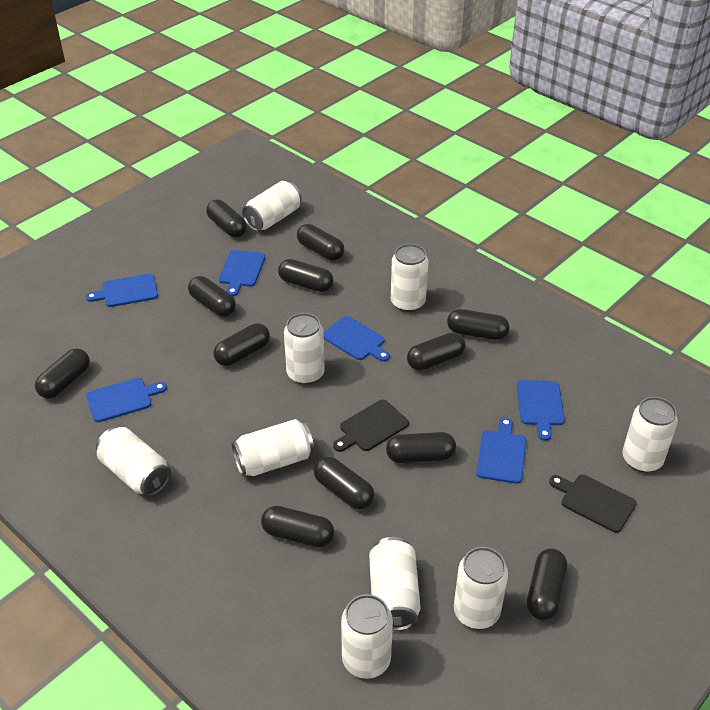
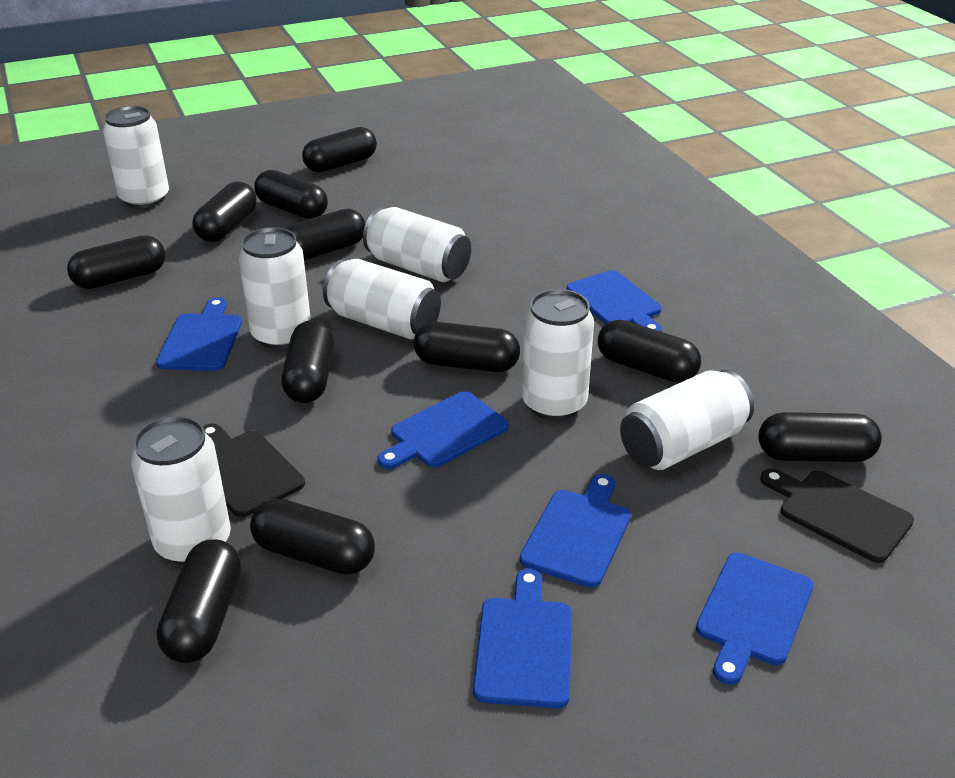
black capsule: [35,348,90,399] [188,276,236,317] [206,200,247,237] [213,323,270,366] [261,506,334,547] [278,259,333,292] [297,224,345,261] [314,457,374,509] [386,432,456,463] [407,332,466,371] [447,309,509,340] [527,548,567,620] = 12 -> [67,235,165,289] [157,539,241,663] [193,182,256,242] [250,498,375,574] [254,170,328,219] [281,320,334,403] [285,209,365,261] [302,127,377,173] [414,322,520,372] [598,320,701,383] [758,412,882,462] = 11
white can: [96,427,171,497] [231,419,314,476] [242,181,302,231] [284,313,325,385] [341,594,393,679] [369,537,421,631] [391,244,428,312] [454,547,508,629] [622,397,678,473] = 9 -> [103,106,169,209] [131,416,231,565] [239,227,311,349] [323,259,441,339] [363,207,471,282] [522,289,594,420] [620,370,754,470] = 7

